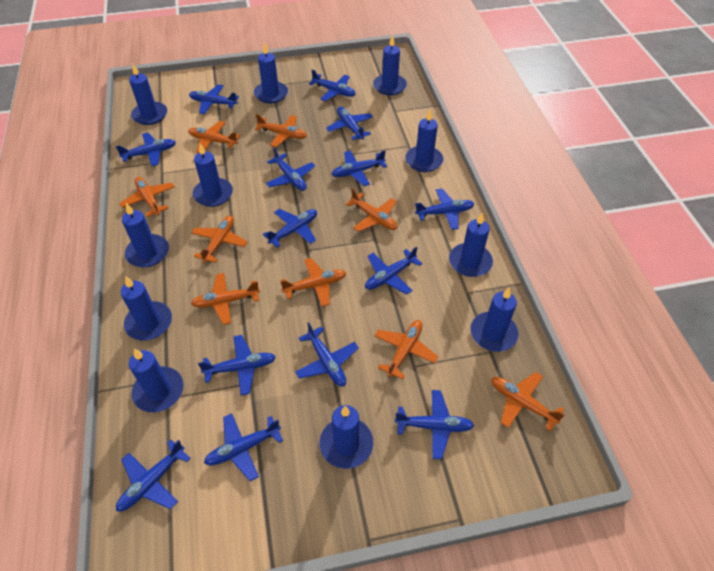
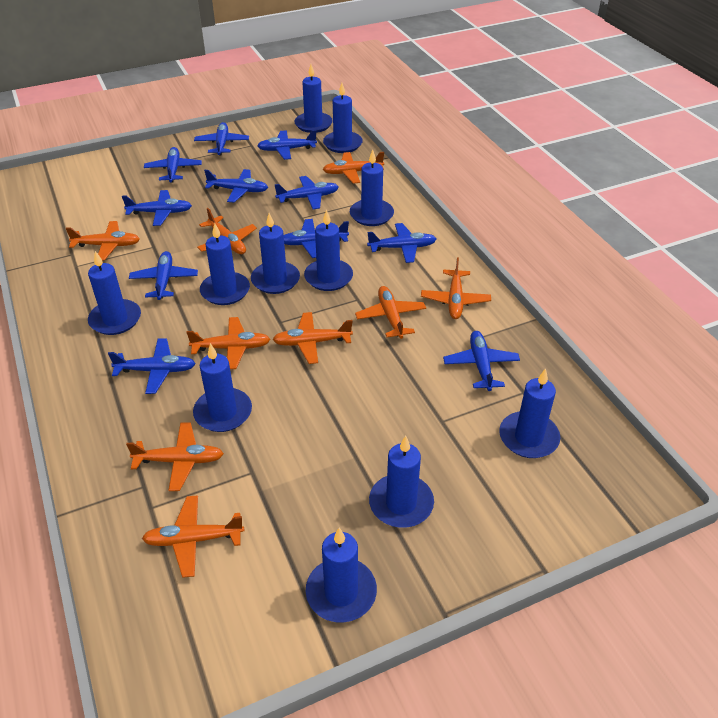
blue plane: [116,133,176,166] [116,440,191,511] [189,84,239,114] [198,335,276,396] [204,413,283,481] [263,209,317,248] [266,147,315,191] [295,322,358,386] [309,70,356,101] [326,107,373,140] [332,150,387,186] [365,246,422,295] [395,390,474,459] [415,189,474,230] = 14 -> [108,338,196,394] [122,190,192,226] [129,251,198,300] [144,147,202,183] [194,122,249,156] [204,169,268,203] [257,130,317,160] [275,176,339,209] [284,219,349,258] [367,223,436,263] [443,331,520,391] = 11

